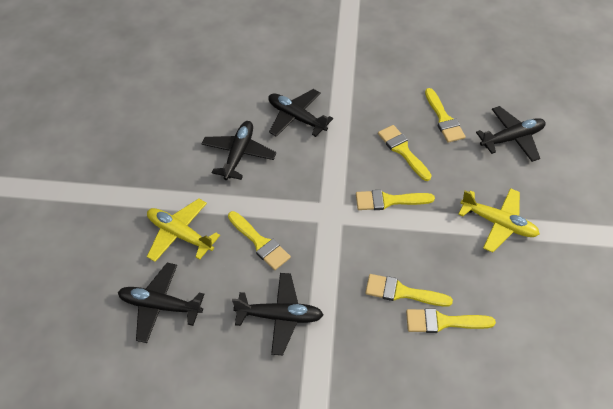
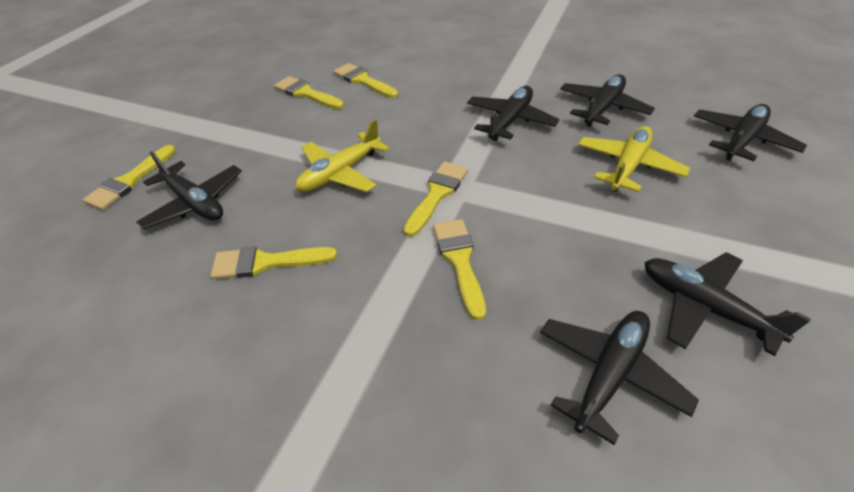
black plane: [118,263,204,343] [202,121,276,180] [232,273,323,355] [268,89,333,137] [476,106,546,162] = 5 -> [136,151,242,229] [467,86,560,141] [540,311,699,445] [560,74,655,127] [644,252,811,356] [694,104,807,161] = 6

